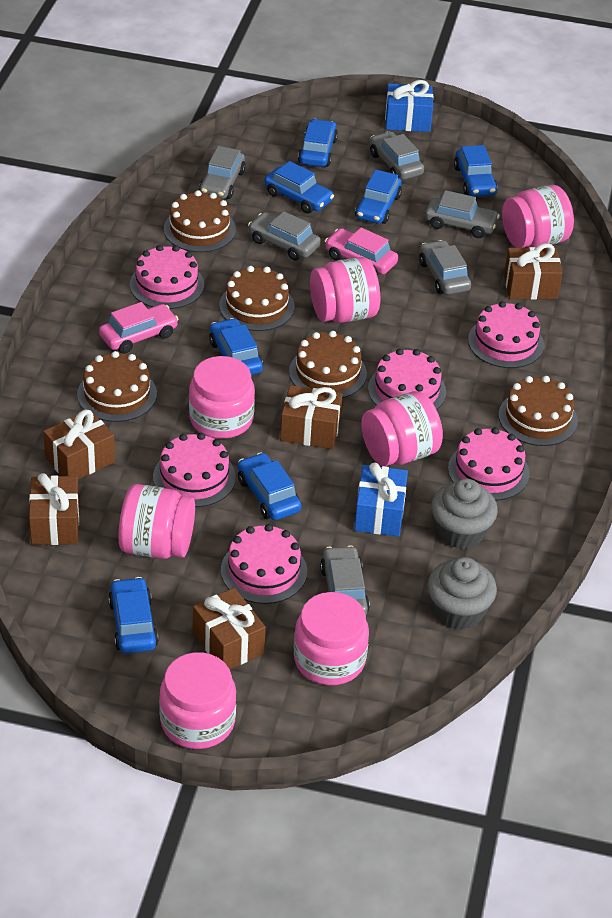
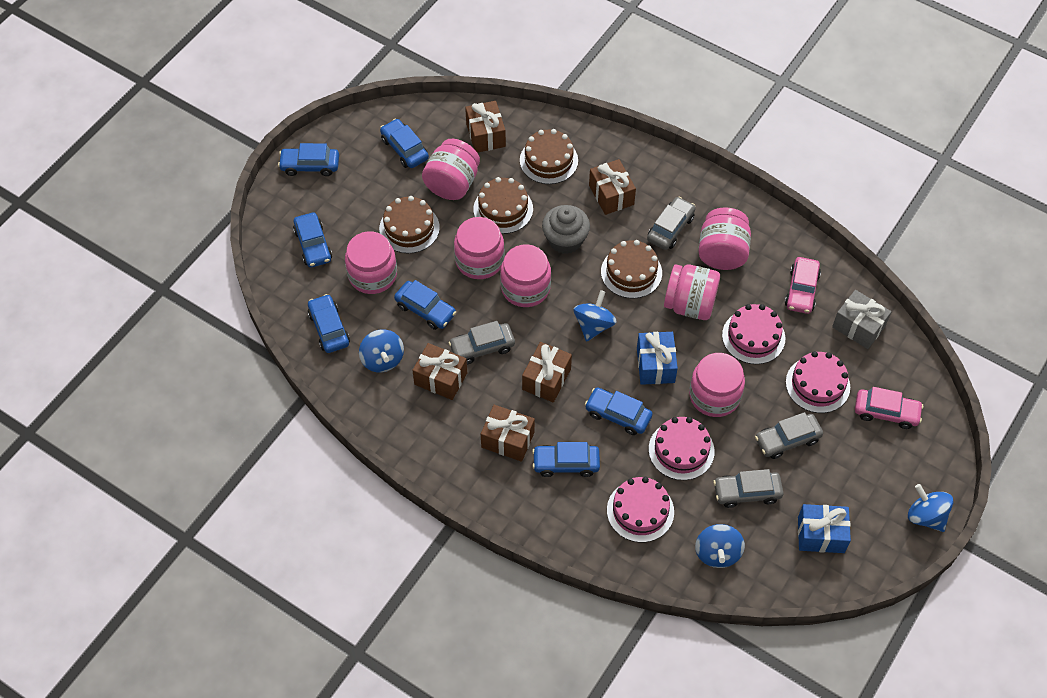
blue spinning top: none = 0 -> [359,330,404,372] [574,290,617,342] [695,524,745,568] [908,484,953,532] = 4
brown cake: [77,351,157,422] [164,190,236,252] [220,266,295,331] [289,331,367,398] [499,376,578,446] = 5 -> [379,196,440,253] [473,177,533,234] [520,129,578,184] [601,240,662,299] = 4
grey car: [199,146,246,199] [248,211,321,261] [320,545,370,615] [370,131,424,180] [419,240,471,295] [425,190,500,238] = 6 -> [448,321,515,364] [647,197,695,250] [713,469,783,508] [755,412,823,459] = 4
grey cupcake: [427,557,497,630] [431,479,498,549] = 2 -> [542,205,590,254] = 1
grey gift: none = 0 -> [832,290,891,349] = 1
pink cake: [130,245,204,309] [153,433,236,507] [221,524,307,604] [368,349,446,410] [448,427,530,501] [468,301,544,368] = 6 -> [607,477,674,542] [649,417,715,480] [722,304,785,364] [786,351,850,413] = 4

